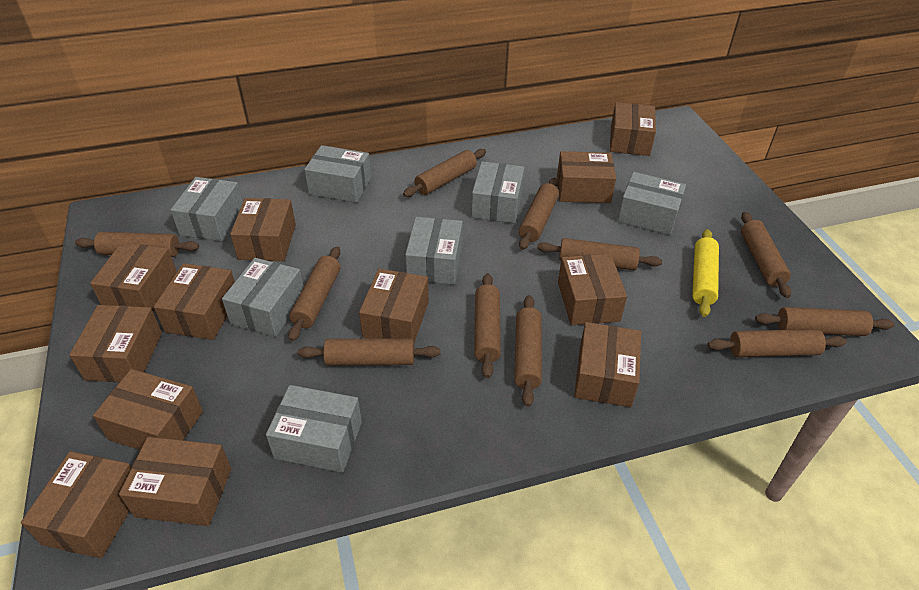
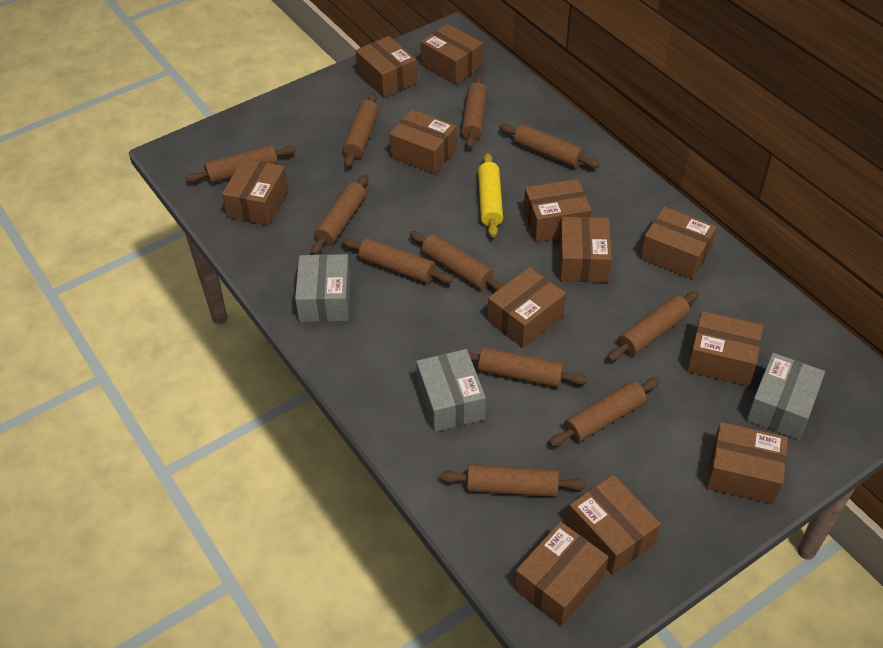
grey box: [170,177,243,241] [222,258,304,337] [266,385,362,472] [304,145,371,203] [405,217,463,285] [471,161,524,223] [618,172,686,235] = 7 -> [295,254,351,322] [416,349,486,432] [747,353,825,440] = 3

